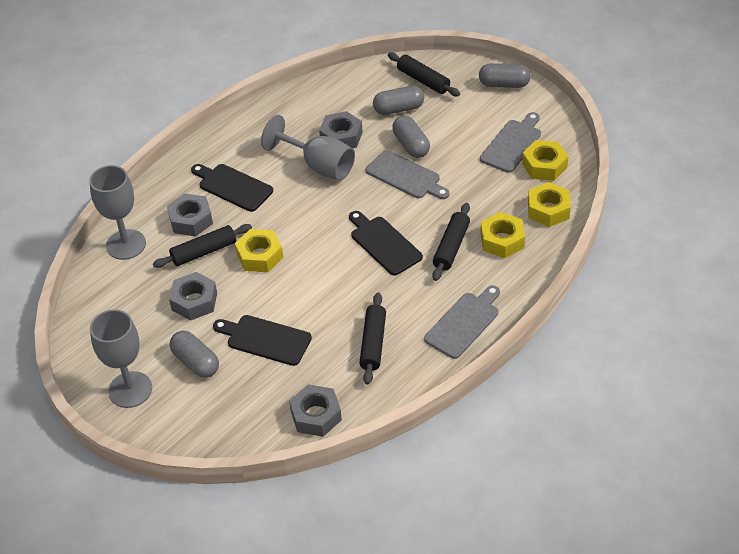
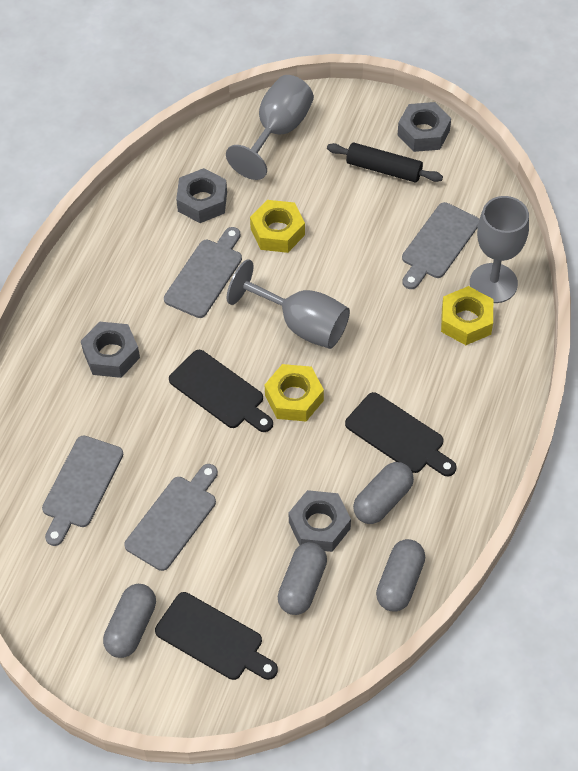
black rolling pin: [153,224,252,268] [359,292,386,385] [388,52,460,97] [432,203,470,281] = 4 -> [327,143,443,183] = 1
grey cutting board: [366,150,450,199] [424,285,500,359] [480,112,541,173] = 3 -> [42,435,123,546] [124,464,218,571] [164,227,242,318] [402,202,479,289] = 4
yellow nut: [235,229,283,272] [481,212,525,258] [522,140,568,181] [528,182,571,227] = 4 -> [250,200,305,253] [265,364,324,421] [441,286,493,345] = 3

